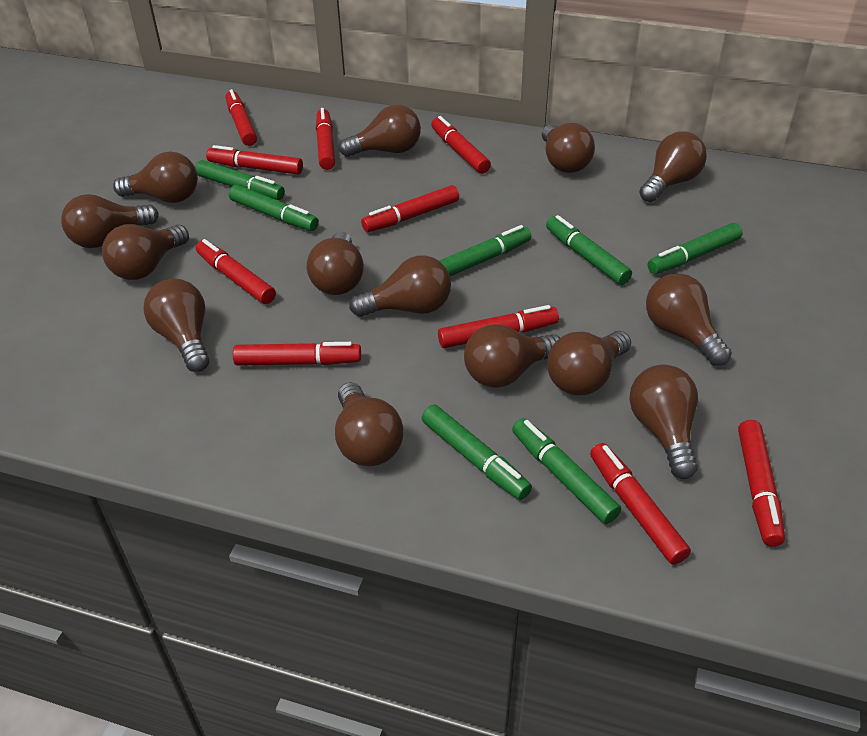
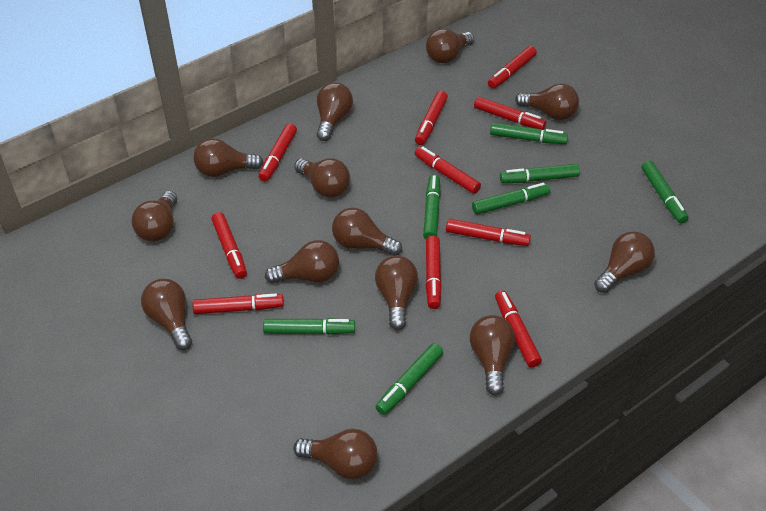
brown light bulb: [61,194,159,248] [102,224,189,280] [113,152,198,203] [144,279,209,372] [307,232,364,295] [335,382,403,466] [339,105,421,157] [349,255,451,317] [464,324,560,388] [542,123,595,173] [547,331,631,395] [629,364,698,479] [639,131,707,202] [646,273,732,366] = 14 -> [132,191,177,242] [141,279,192,350] [193,138,264,177] [265,240,339,284] [293,429,378,479] [294,158,350,198] [317,82,353,141] [332,208,402,256] [375,256,418,330] [426,28,474,63] [470,315,515,396] [515,83,579,120] [594,231,655,293] = 13

